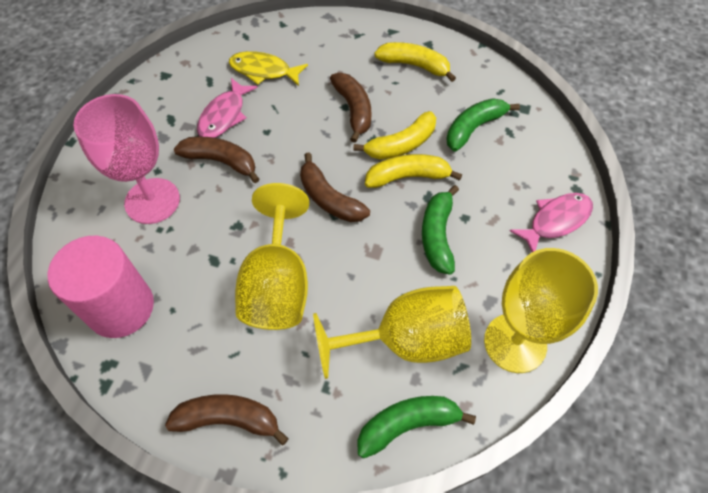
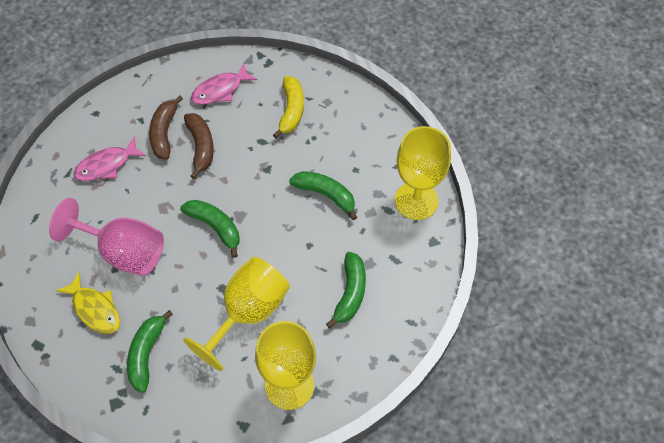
brown banana: [165,394,289,445] [174,137,259,183] [300,152,370,222] [330,73,371,143] = 4 -> [149,96,183,160] [184,113,214,179] = 2
green banana: [357,396,476,458] [422,185,459,275] [446,98,520,151] = 3 -> [127,310,173,393] [180,200,239,258] [289,171,357,220] [326,252,366,328] = 4
pink cylinder: [48,236,154,338] = 1 -> none = 0
yellow banana: [353,111,436,159] [365,154,462,188] [374,42,456,82] = 3 -> [273,76,304,138] = 1

